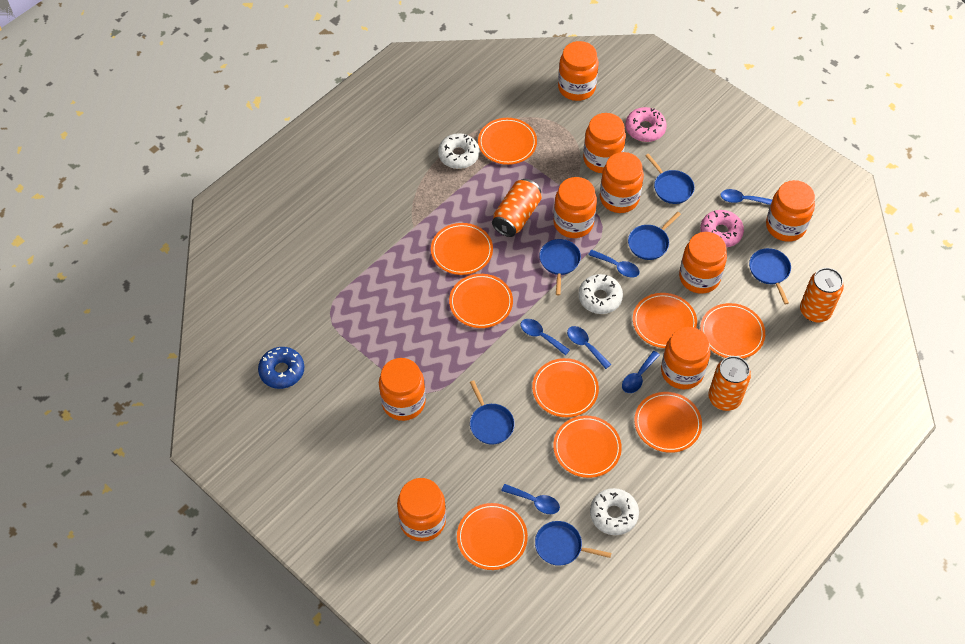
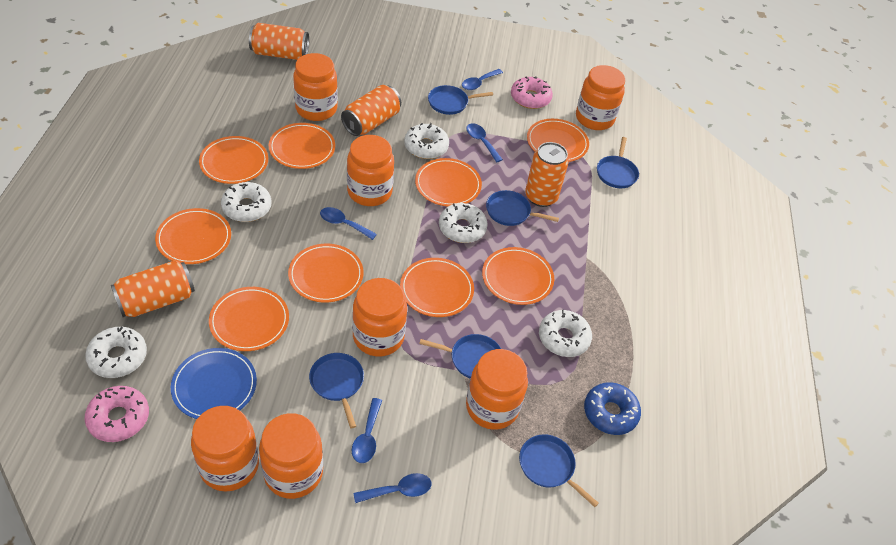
blue plate: none = 0 -> [171,348,257,419] = 1
blue spoon: [501,484,560,514] [521,319,570,356] [567,326,612,369] [588,250,640,278] [622,351,660,393] [720,189,772,205] = 6 -> [320,207,377,240] [351,398,382,463] [353,473,432,503] [462,69,503,90] [466,123,503,162] = 5
orange can: [492,179,542,237] [708,356,751,411] [800,268,844,322] = 3 -> [111,260,195,317] [249,23,309,60] [341,85,401,136] [525,142,569,207] = 4
orange jar: [379,358,426,421] [397,478,446,542] [553,177,597,238] [558,41,599,101] [583,113,626,173] [600,152,644,213] [661,327,710,390] [679,232,727,294] [766,180,815,242] = 9 -> [191,406,259,491] [259,413,323,499] [293,53,338,121] [347,135,394,206] [352,278,407,356] [466,349,528,430] [576,65,625,130] = 7
white donut: [438,133,480,169] [578,274,623,314] [590,488,639,535] = 3 -> [85,327,147,378] [221,182,271,222] [404,123,449,159] [439,203,488,243] [539,309,592,357] = 5

